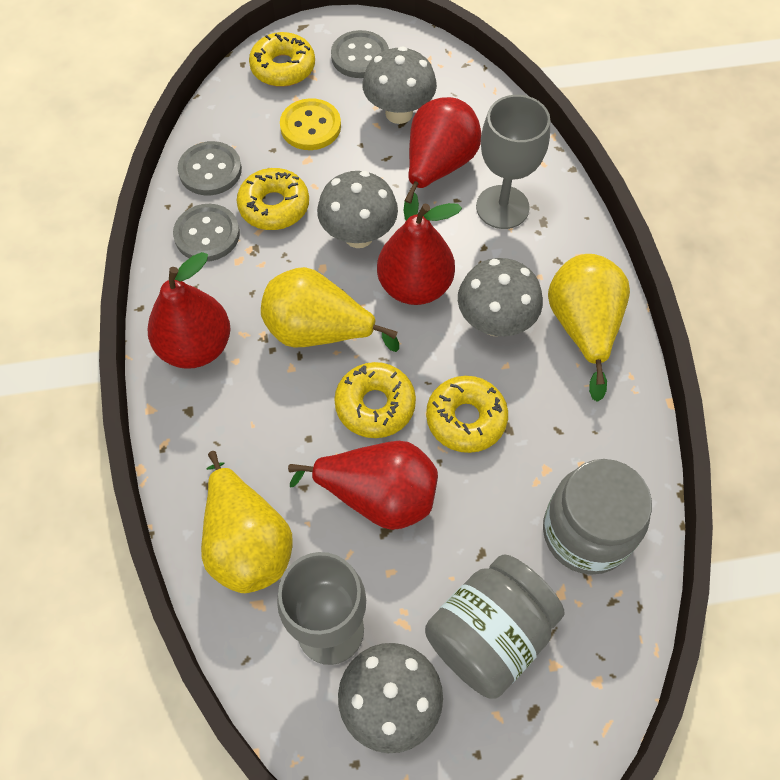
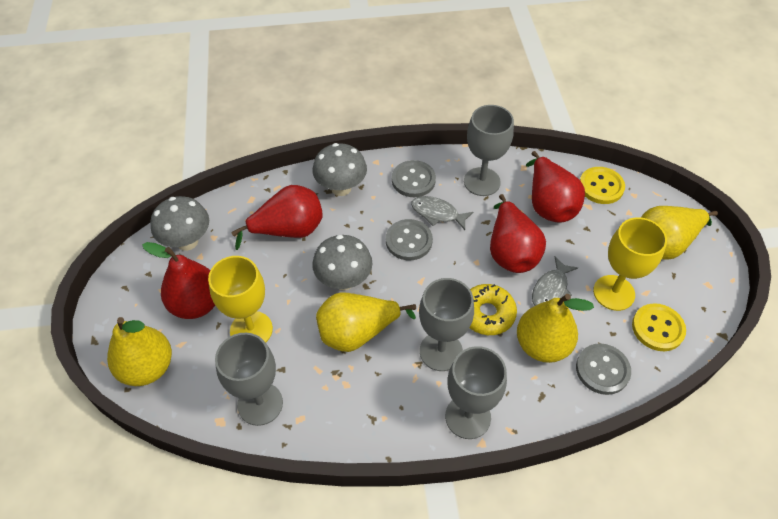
grey fish: none = 0 -> [411,196,473,230] [532,257,578,306] = 2
grey goblet: [277,552,366,665] [476,95,550,229] = 2 -> [215,333,283,426] [419,278,474,371] [445,346,507,439] [464,105,514,196] = 4
grey jar: [425,554,565,698] [543,459,652,574] = 2 -> none = 0
grey mushroom: [317,171,398,248] [338,643,443,753] [362,46,437,124] [458,258,543,336] = 4 -> [150,196,209,251] [312,235,373,290] [313,143,367,196] = 3
yellow button: [280,98,341,150] = 1 -> [580,167,625,204] [632,303,686,351] = 2
yellow donut: [237,168,309,230] [249,32,315,87] [334,362,416,438] [426,376,508,453] = 4 -> [470,284,517,335] = 1
yellow goblet: none = 0 -> [208,256,273,342] [593,217,667,311] = 2
yellow pear: [201,451,293,593] [261,267,399,352] [548,254,630,402] = 3 -> [107,317,172,386] [316,292,416,352] [517,294,594,363] [641,206,718,260] = 4

